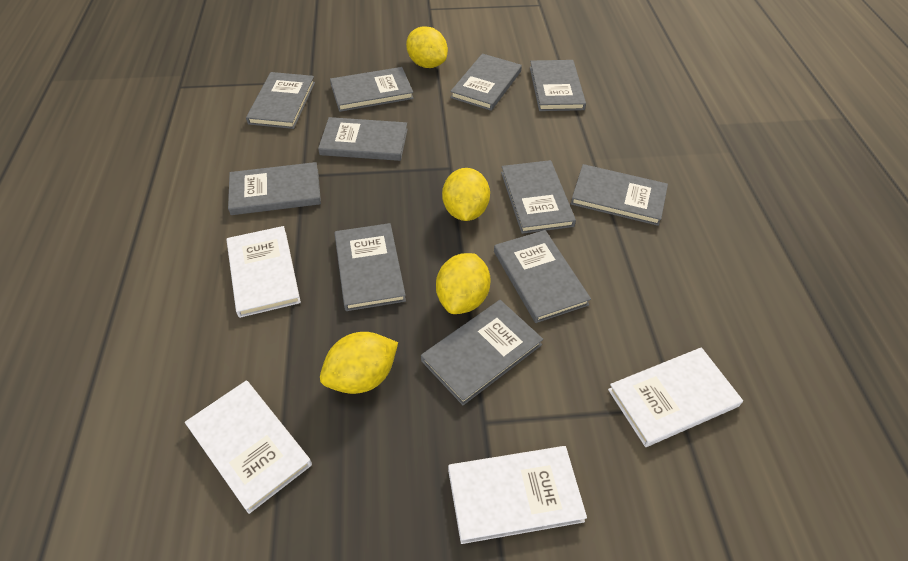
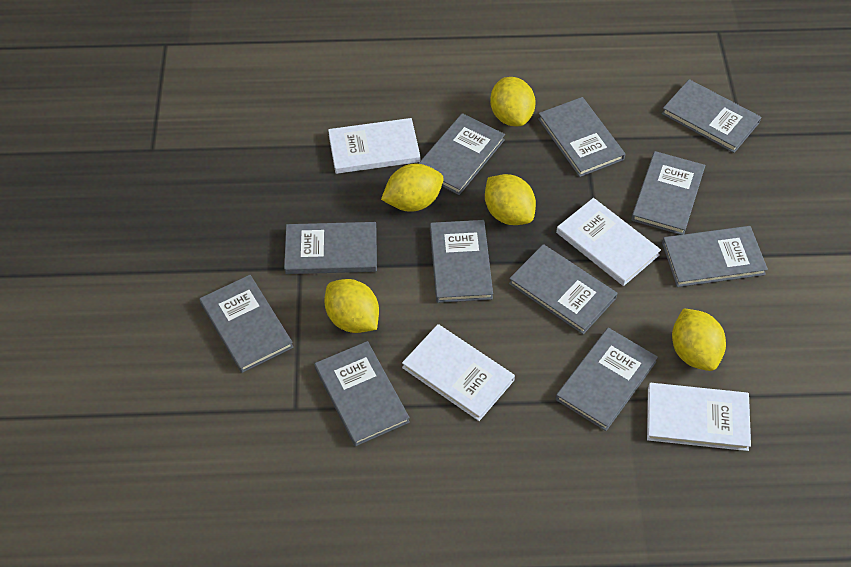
yellow lemon: [320,332,398,394] [406,26,448,68] [436,253,491,314] [442,168,490,221] = 4 -> [324,279,379,333] [381,164,444,212] [485,174,536,225] [490,77,536,126] [672,308,726,371] = 5

